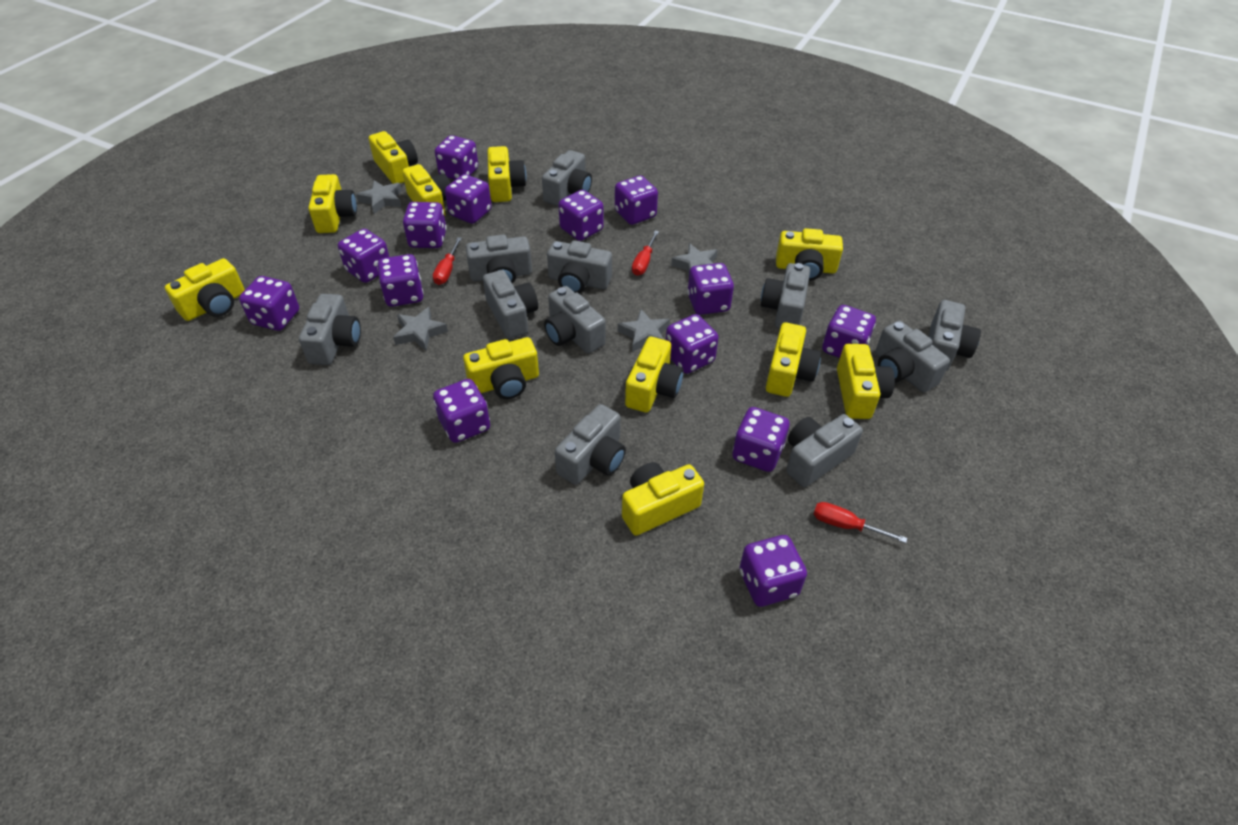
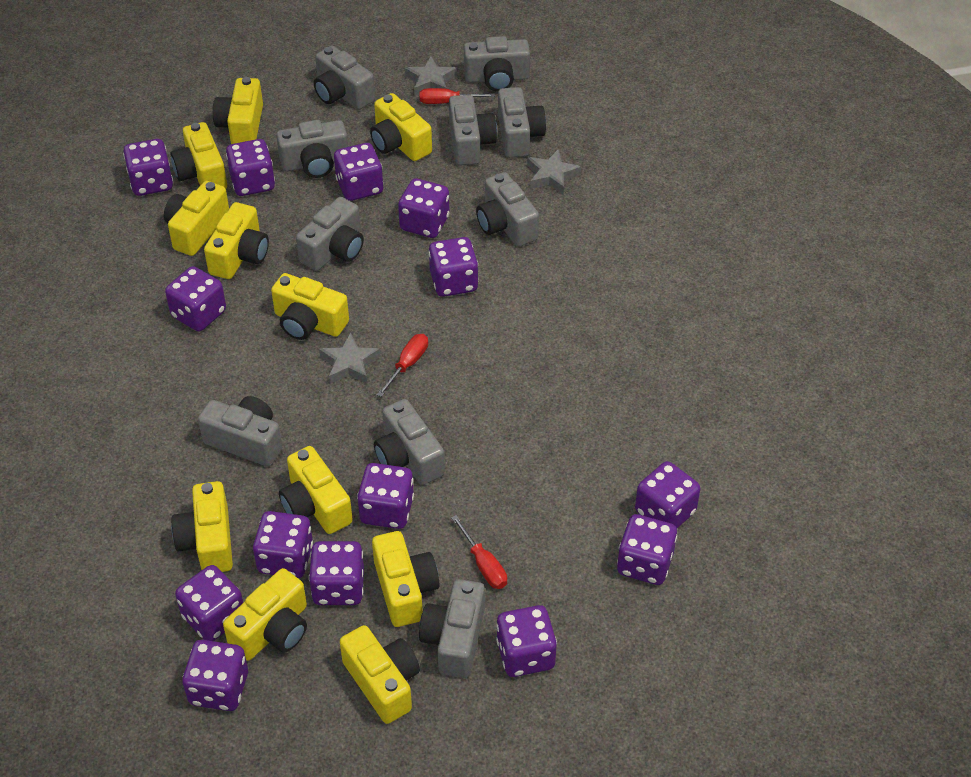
grey camera: [299,294,361,365] [466,235,532,284] [483,270,538,339] [542,150,592,206] [544,286,606,353] [547,240,612,293] [555,404,626,485] [761,263,810,328] [786,414,863,487] [875,321,950,392] [929,300,981,371] = 11 -> [198,396,282,467] [276,120,348,178] [296,197,364,271] [314,46,375,110] [374,399,445,485] [419,579,485,678] [449,95,497,166] [464,36,530,91] [476,172,539,247] [498,87,546,158] = 10
grey star: [356,180,402,214] [393,307,448,351] [618,309,670,352] [671,243,718,276] = 4 -> [319,332,381,384] [405,57,457,96] [527,149,581,195] = 3

